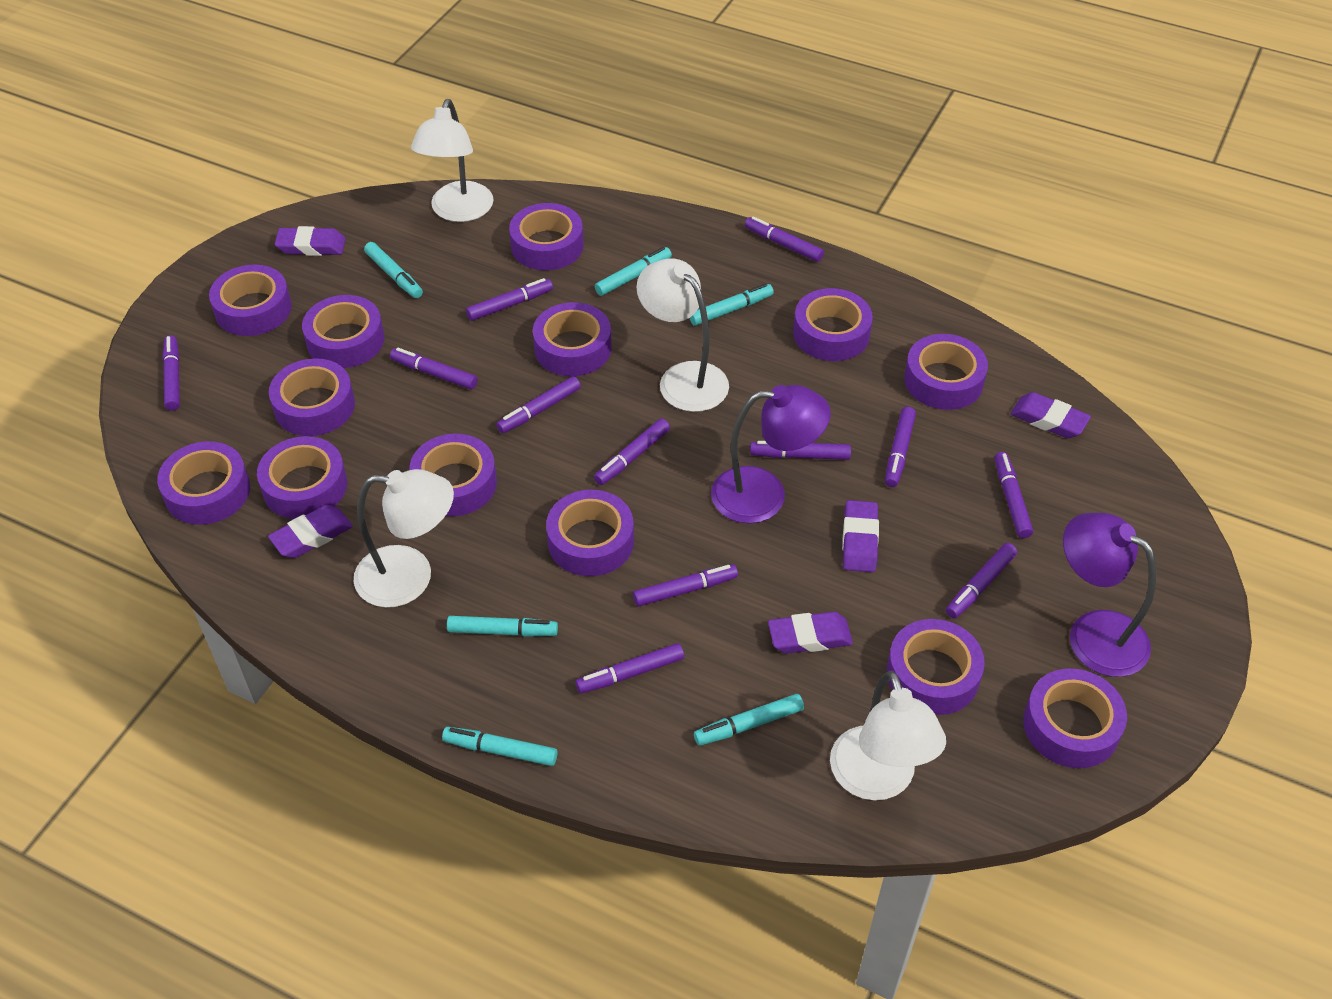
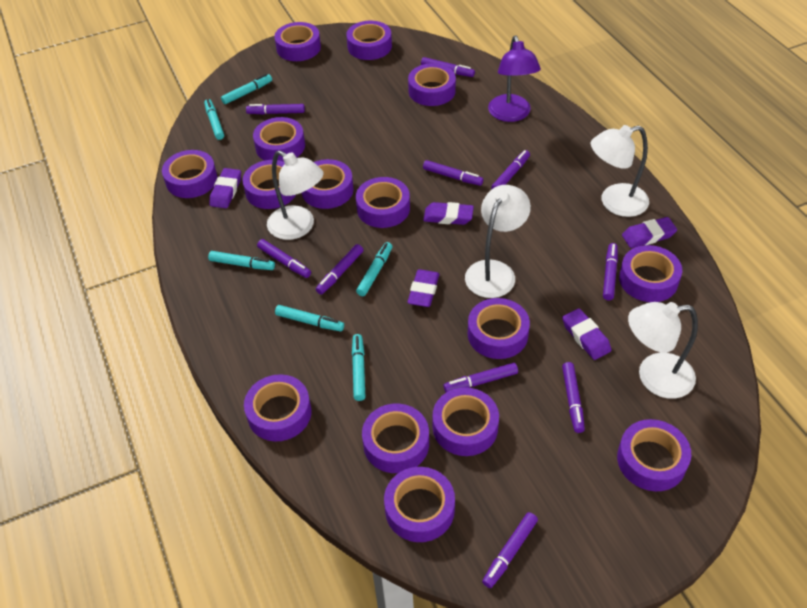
purple lamp: [711,385,831,523] [1063,513,1157,677] = 2 -> [488,36,541,122] = 1
purple marker: [162,335,180,411] [390,348,478,389] [466,278,553,321] [496,376,581,433] [575,643,684,693] [594,418,670,485] [633,564,738,607] [745,216,824,262] [750,441,851,460] [885,407,916,487] [946,543,1017,618] [995,452,1033,538] = 12 -> [246,104,305,115] [257,239,311,278] [316,244,363,294] [421,57,475,77] [423,160,483,186] [443,363,518,392] [482,512,538,588] [491,150,530,189] [562,362,585,433] [603,243,618,300] = 10
purple tape: [157,441,250,525] [209,265,292,336] [257,436,347,519] [269,358,355,436] [302,295,384,368] [409,434,497,516] [509,203,584,270] [533,302,612,376] [546,490,634,576] [793,288,873,361] [887,619,985,715] [904,334,988,410] [1024,668,1127,768] = 13 -> [162,150,217,198] [243,160,296,209] [244,374,312,441] [253,117,305,162] [275,22,321,61] [302,159,354,209] [346,21,392,60] [356,177,410,228] [362,404,429,473] [384,467,455,542] [408,63,456,106] [432,387,499,456] [468,298,530,359] [617,419,691,491] [619,245,682,302] = 15

